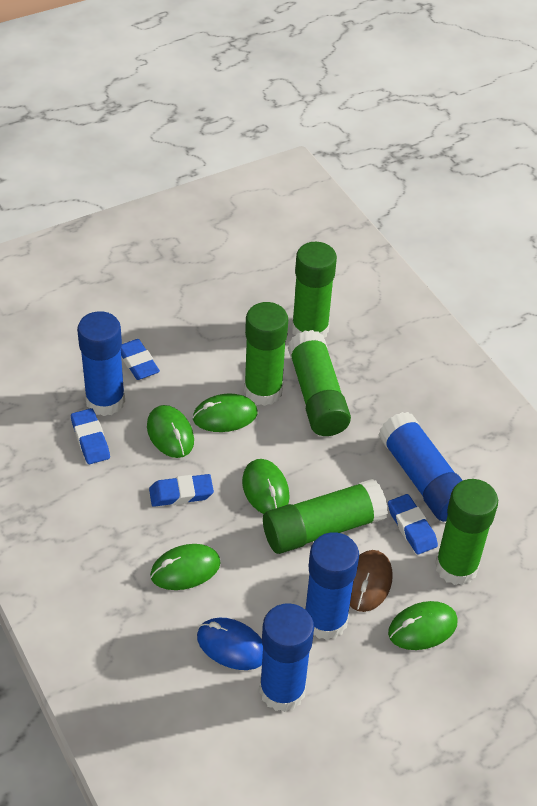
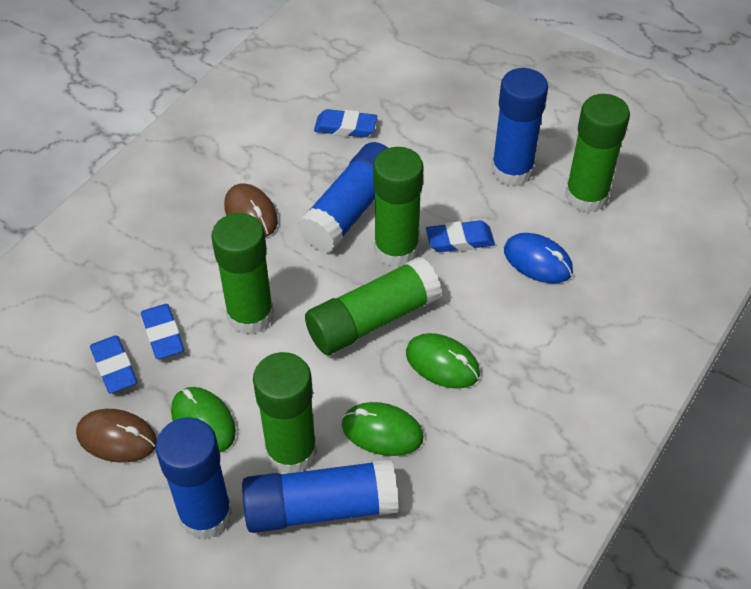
brown mouse: [350,550,392,612] = 1 -> [76,409,157,463] [224,184,278,237] = 2
green mouse: [147,405,194,458] [150,544,221,590] [193,393,258,432] [242,459,290,514] [388,601,458,650] = 5 -> [171,387,236,452] [342,402,424,456] [406,333,480,389] = 3

